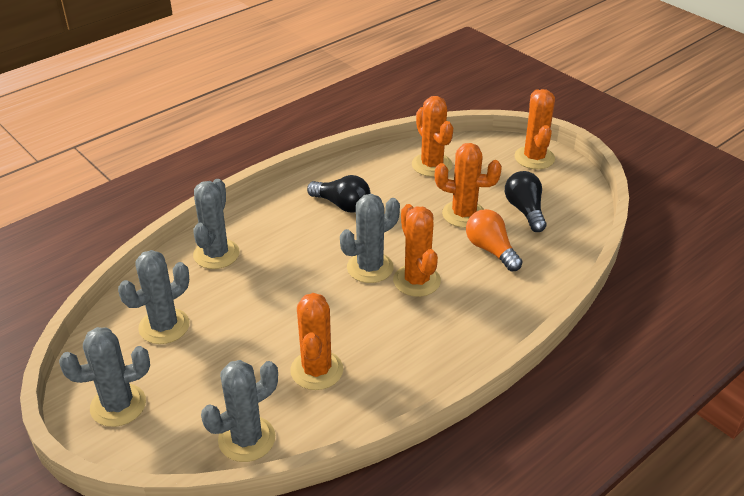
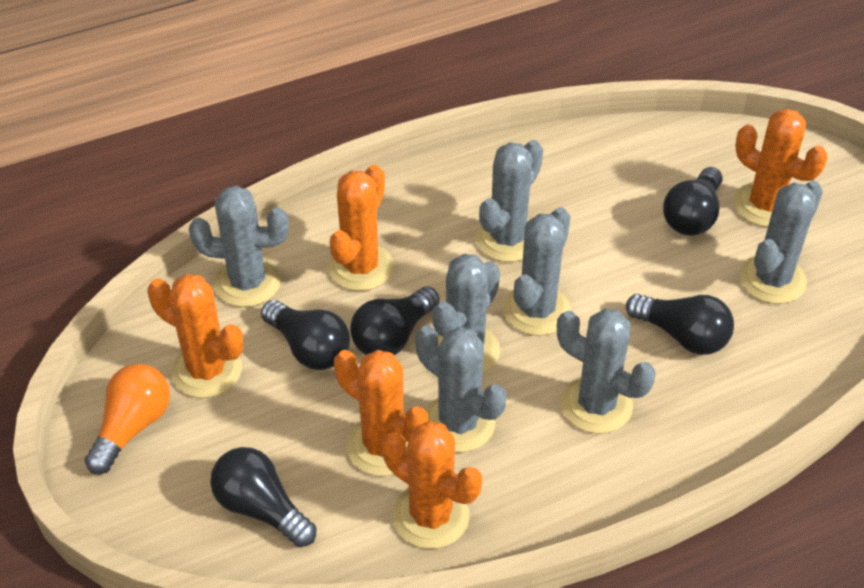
black light bulb: [307,175,370,213] [505,171,546,232] = 2 -> [210,447,316,547] [261,300,350,370] [350,287,440,355] [626,294,734,355] [663,167,723,236] = 5
grey cactus: [59,327,150,427] [118,250,190,344] [193,179,240,269] [201,360,278,462] [340,194,400,283] = 5 -> [189,186,289,307] [415,325,507,453] [432,254,500,374] [476,140,543,262] [503,207,571,336] [557,308,656,434] [739,181,823,304] = 7

